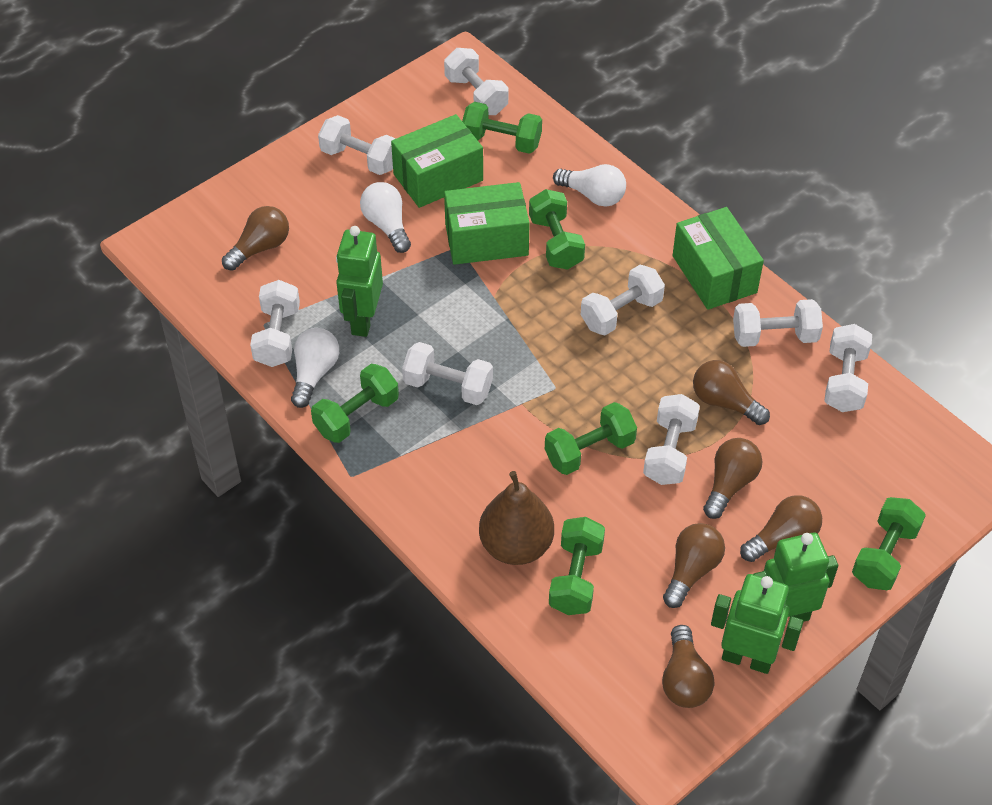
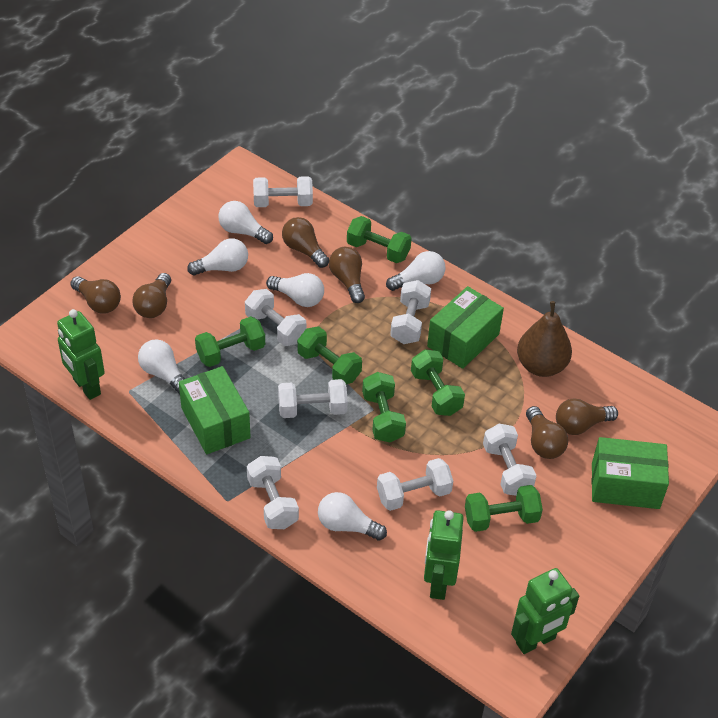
white dumbbell: [250,280,300,367] [318,115,396,175] [402,342,493,405] [444,48,508,115] [581,265,665,335] [643,394,700,485] [733,299,823,347] [824,324,872,412] = 8 -> [245,289,307,346] [247,456,299,529] [253,176,313,207] [278,379,348,418] [377,458,453,511] [390,280,431,344] [483,424,537,496] = 7
white light bulb: [291,328,339,408] [360,182,411,253] [553,164,626,207] = 3 -> [138,339,185,394] [187,238,248,275] [218,201,273,244] [266,273,324,307] [318,492,387,541] [386,251,445,291] = 6

